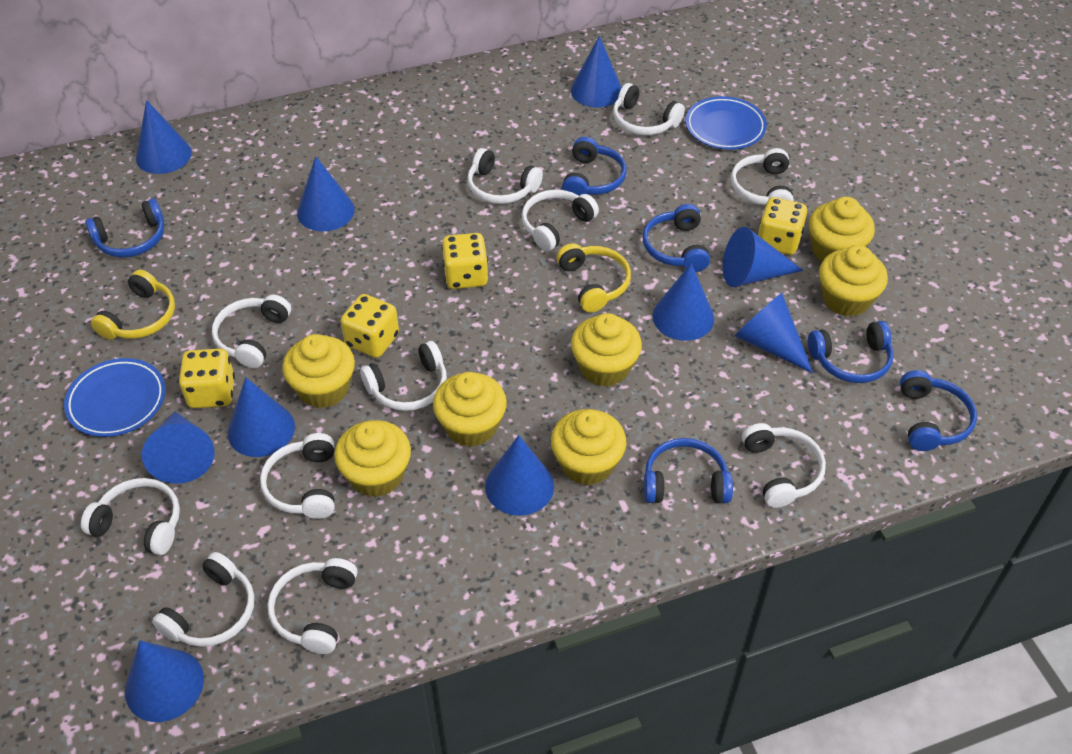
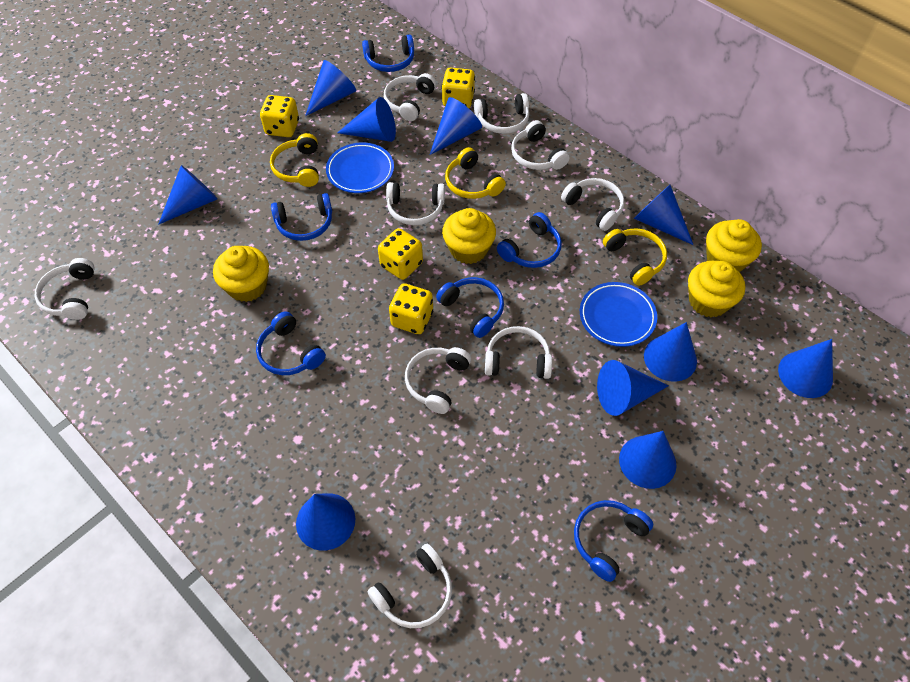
white headphones: [81,478,180,555] [152,552,254,647] [212,295,291,368] [260,433,334,519] [268,558,357,654] [360,341,447,411] [467,148,543,204] [522,189,599,251] [613,83,685,135] [731,148,794,205] [742,423,826,508] = 11 -> [35,258,95,320] [368,544,452,628] [384,73,436,121] [386,182,445,225] [405,347,471,414] [474,93,529,134] [485,326,552,379] [511,120,570,170] [561,178,624,231] = 9
yellow cupcake: [282,334,355,408] [334,420,411,497] [433,372,507,447] [551,409,627,486] [571,313,642,387] [809,197,875,262] [819,245,888,317] = 7 -> [213,246,269,302] [442,208,496,264] [688,261,745,317] [706,219,762,272] = 4
yellow headphones: [91,270,175,340] [557,243,631,312] = 2 -> [270,133,319,187] [445,147,506,199] [603,228,667,286] = 3

